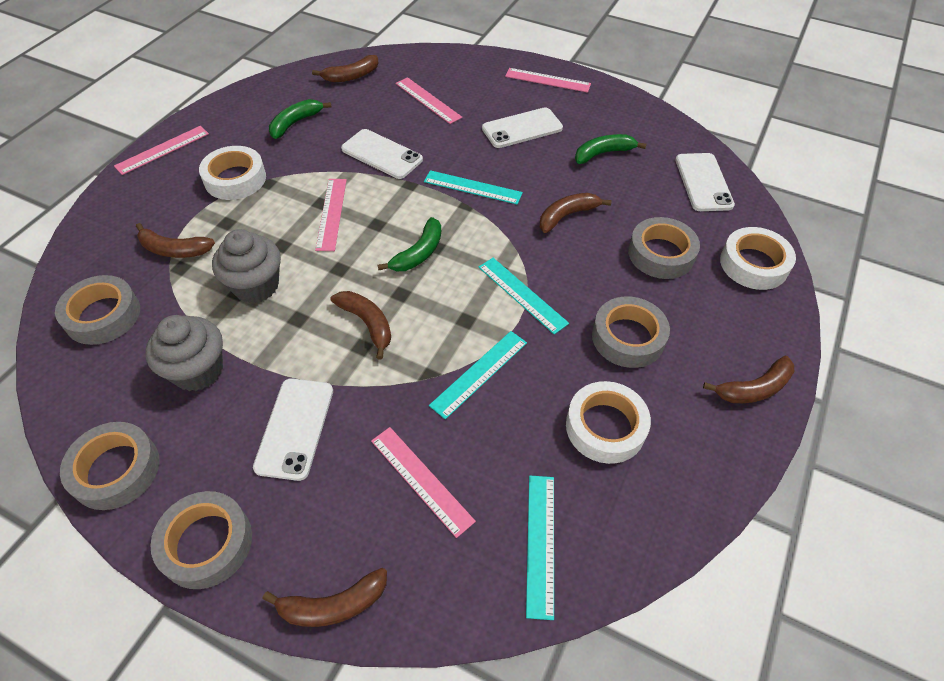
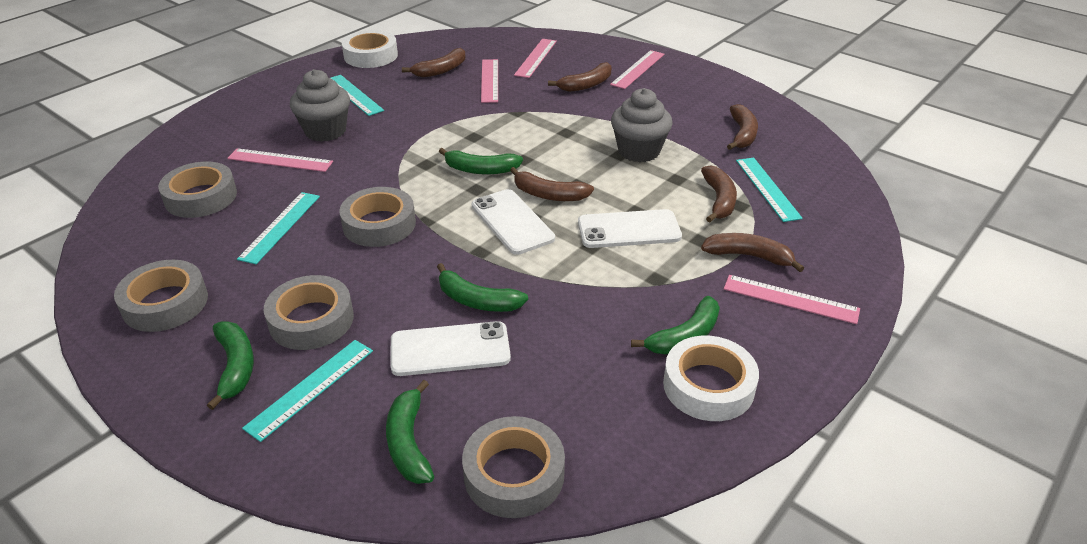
green banana: [269,99,331,139] [378,217,441,271] [575,134,646,164] = 3 -> [207,321,254,410] [386,380,434,484] [437,263,528,312] [439,148,523,175] [631,296,720,355] = 5
white phone: [253,378,333,481] [341,129,423,179] [482,107,563,148] [675,153,735,211] = 4 -> [391,321,511,376] [472,189,555,255] [578,209,682,248] = 3
white tape: [199,146,266,200] [566,381,651,464] [720,227,796,290] = 3 -> [342,30,398,68] [663,336,759,421] = 2

